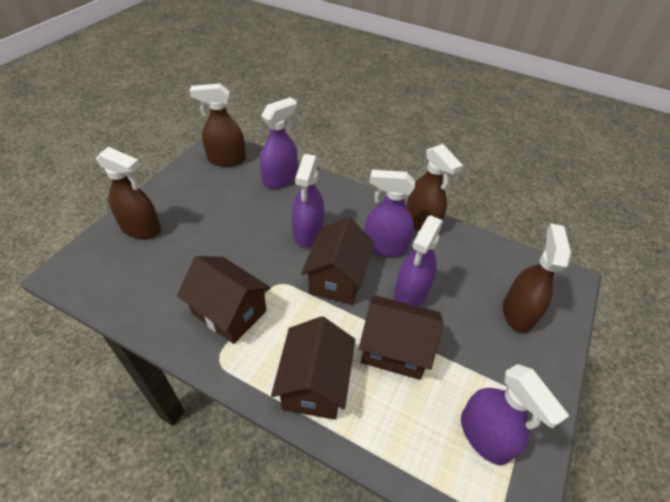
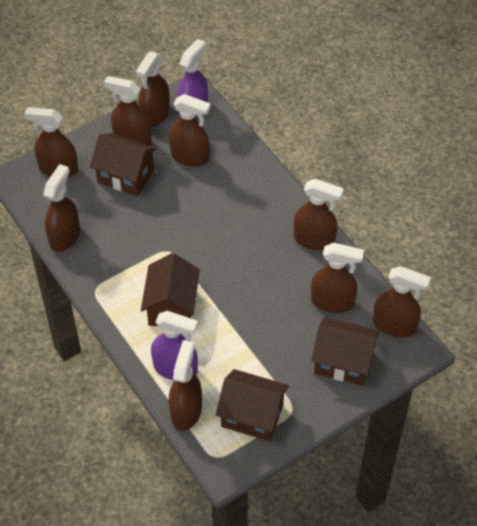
brown spray bottle: [96,147,161,239] [190,84,246,167] [407,144,463,231] [503,224,571,333] = 4 -> [24,107,78,177] [43,164,80,252] [104,76,152,146] [136,51,170,127] [169,94,211,167] [169,340,202,431] [294,179,344,251] [311,243,364,313] [373,266,431,337] = 9
purple spray bottle: [260,97,298,189] [292,154,324,247] [364,170,415,257] [394,215,443,306] [461,364,569,465] = 5 -> [151,311,198,380] [177,39,208,120] = 2

